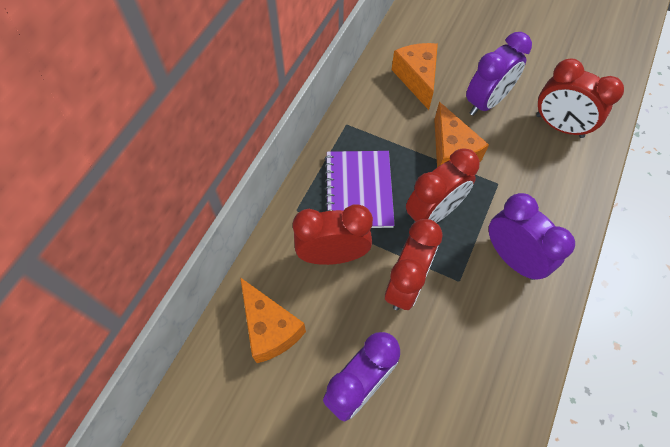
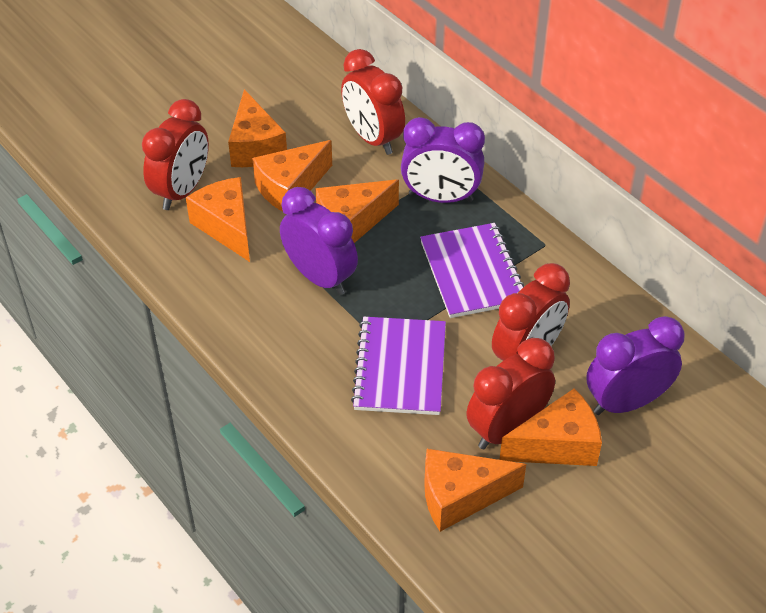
orange cheese: [240,277,306,363] [392,43,438,110] [434,102,489,167] = 3 -> [186,177,250,262] [228,89,287,167] [252,140,332,212] [315,179,399,243] [424,449,526,532] [499,388,602,466] = 6
purple notebook: [325,151,395,228] = 1 -> [351,317,446,415] [420,223,524,318] = 2

